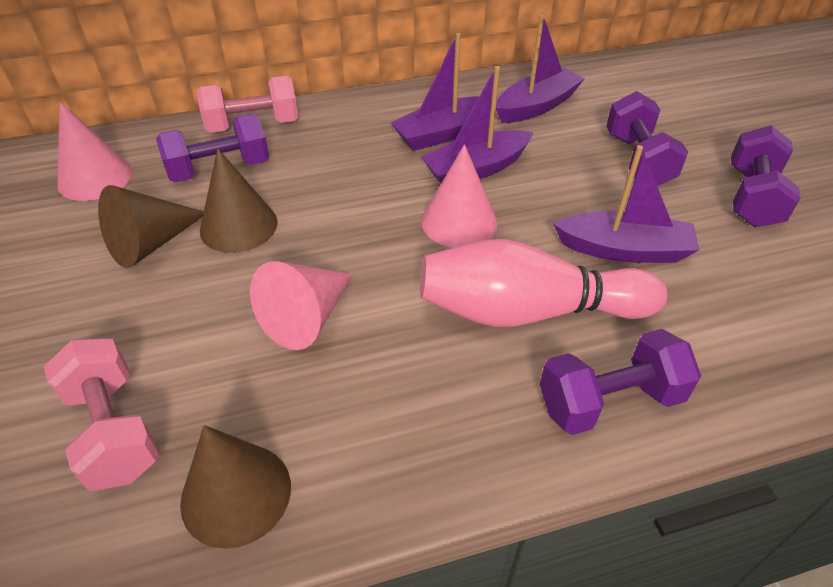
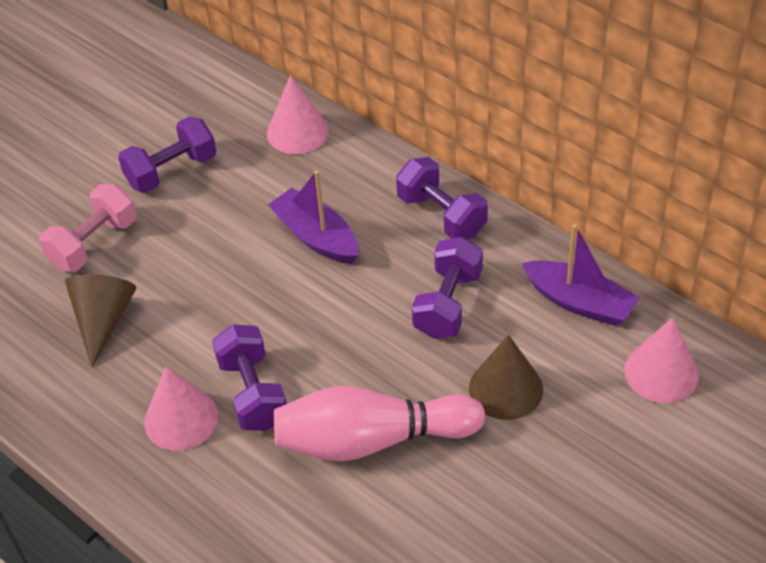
brown cone: [98,185,204,268] [180,425,291,549] [200,149,278,253] = 3 -> [65,274,136,367] [469,335,543,420] = 2
pink dumbbell: [44,338,160,491] [197,76,299,133] = 2 -> [39,184,137,272] = 1
purple boat: [391,33,492,151] [421,66,533,183] [496,15,585,123] [553,145,699,263] = 4 -> [268,170,359,264] [521,224,640,326] = 2

